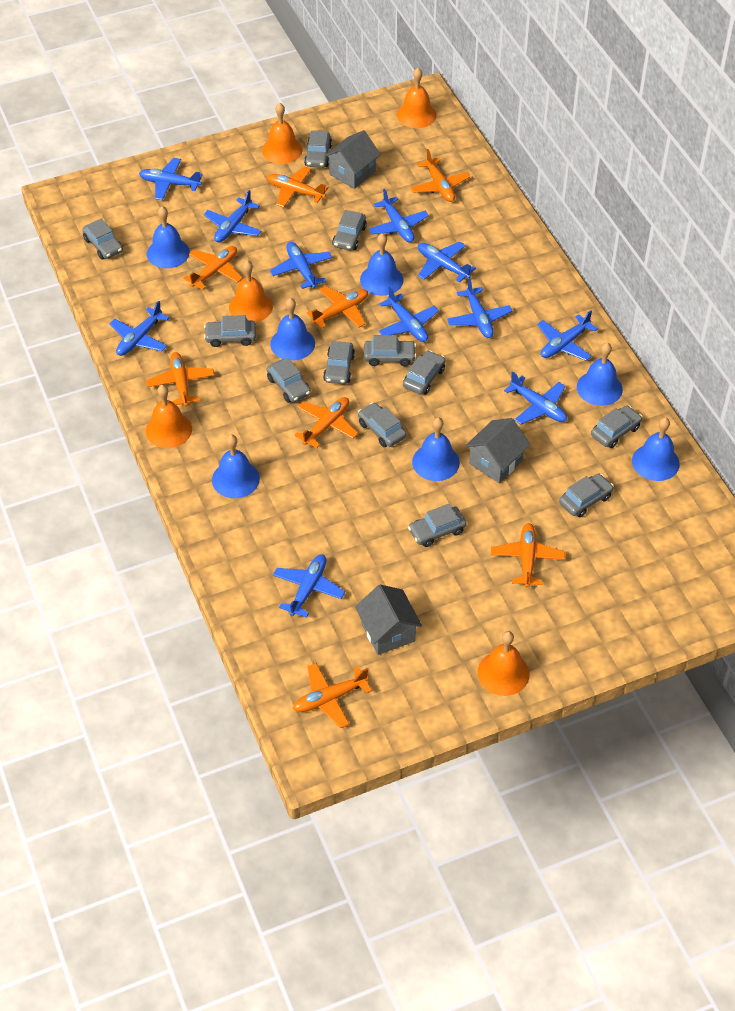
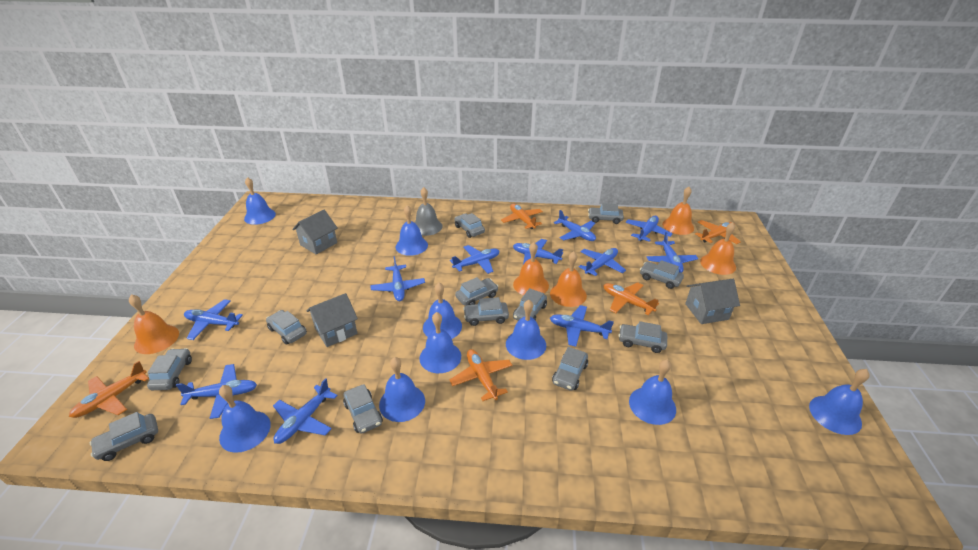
blue bell: [147,206,190,268] [212,435,260,498] [270,298,315,361] [360,233,404,296] [412,417,460,481] [577,343,623,406] [632,417,680,481] = 7 -> [219,385,271,453] [244,177,276,225] [379,357,425,422] [396,205,428,256] [419,312,461,373] [423,283,462,339] [506,300,546,360] [629,360,676,425] [809,369,870,435] = 9
grey bell: none = 0 -> [415,187,443,236] = 1
orange plane: [146,352,215,407] [183,246,243,290] [267,166,329,207] [293,663,372,728] [295,397,358,448] [307,286,368,329] [411,149,470,202] [491,523,565,588] = 8 -> [69,361,149,418] [450,349,513,401] [501,204,543,229] [603,282,659,315] [695,220,741,244] = 5

